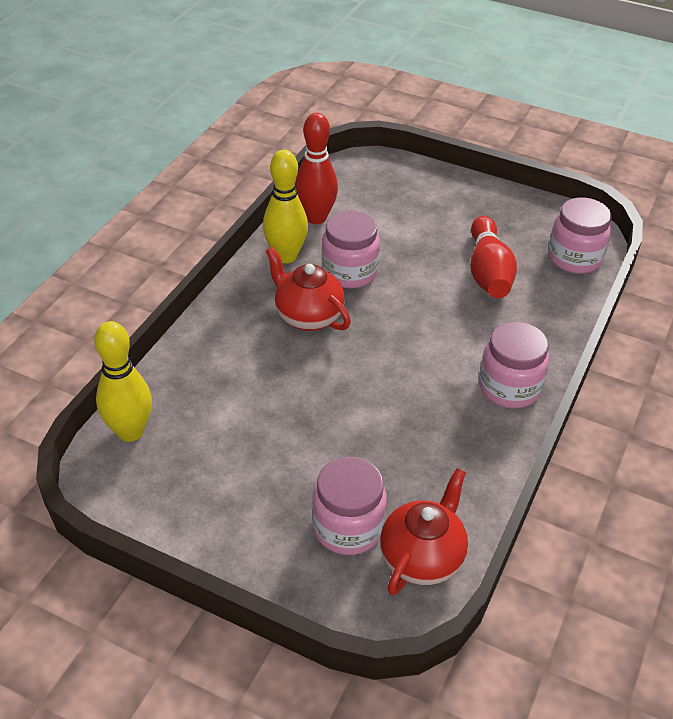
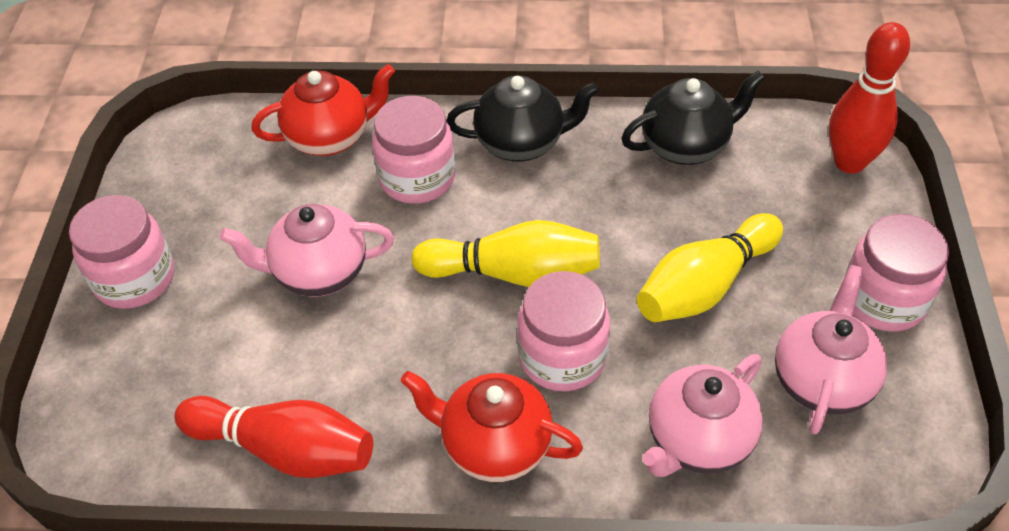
black teapot: none = 0 -> [446,76,599,162] [621,71,765,165] = 2
pink teapot: none = 0 -> [220,204,394,297] [642,354,763,477] [775,265,887,434] = 3

